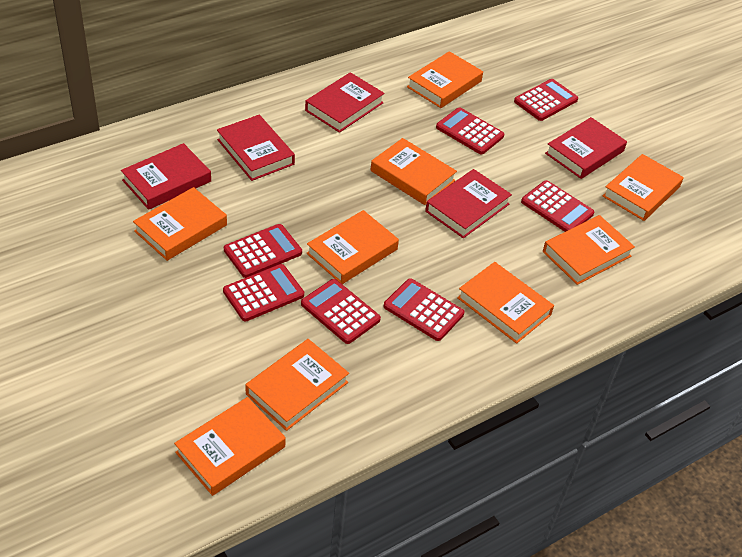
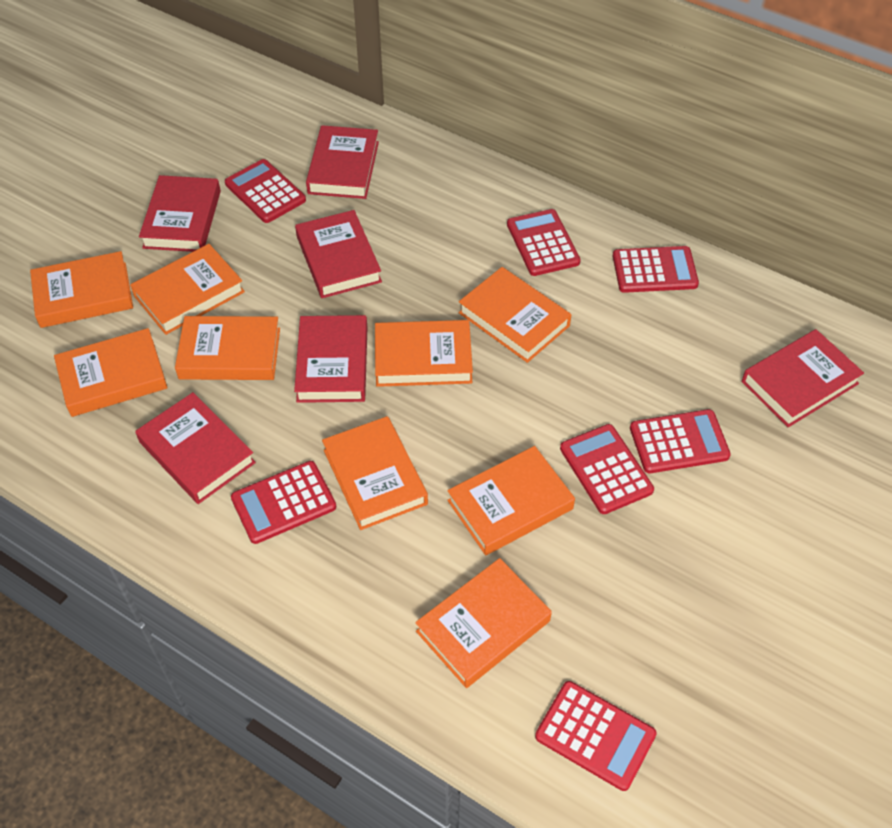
red book: [121,143,211,210] [217,115,295,181] [305,72,385,133] [425,169,512,238] [545,117,627,179] = 5 -> [135,392,256,504] [139,175,221,252] [294,315,368,403] [295,210,382,298] [306,125,379,199] [742,329,864,427] = 6

